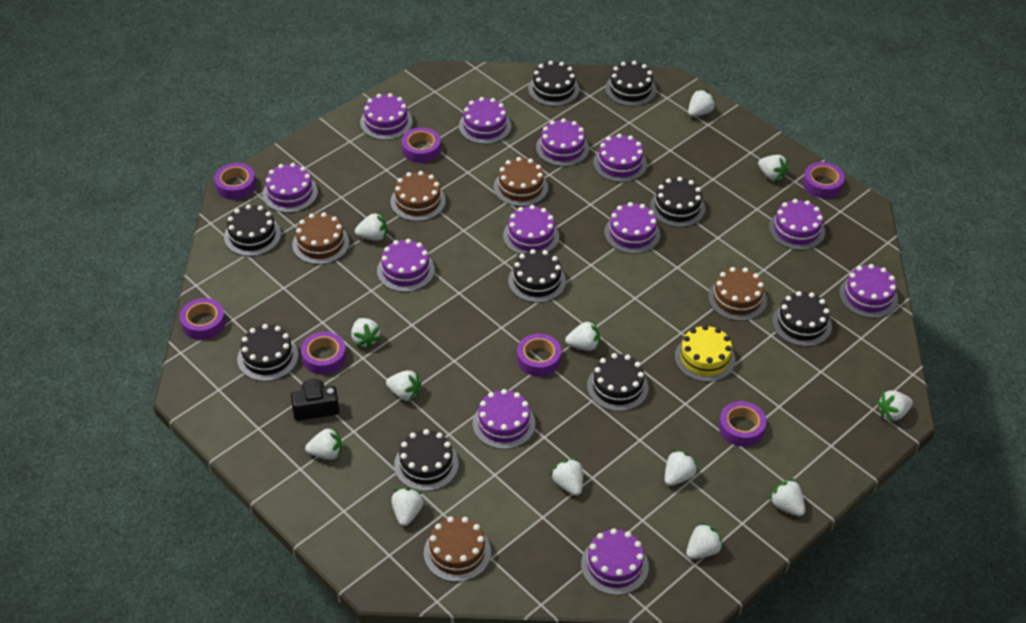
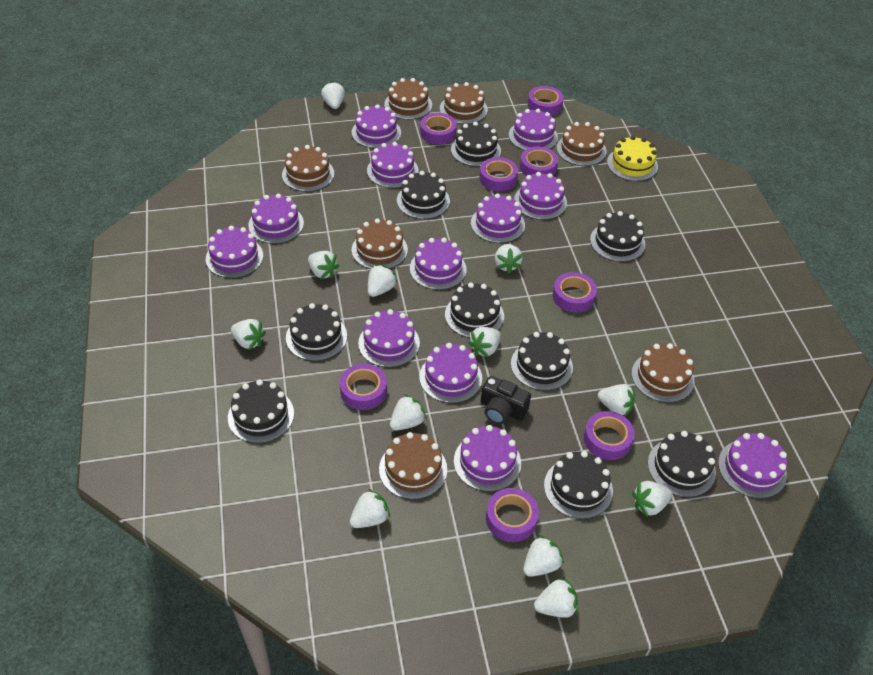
brown cake: [292,212,349,265] [390,171,446,221] [424,516,491,582] [494,157,548,207] [708,267,767,321] = 5 -> [282,145,334,192] [352,218,408,269] [379,432,447,499] [384,78,432,120] [440,82,488,124] [556,122,607,166] [632,343,695,403] = 7
purple tape: [180,298,226,340] [215,163,256,200] [301,332,346,375] [402,127,441,163] [517,333,561,377] [719,401,767,447] [803,162,845,199] = 7 -> [340,364,387,410] [420,113,457,144] [480,157,518,191] [486,488,539,542] [520,147,558,176] [528,86,564,116] [552,272,597,313] [584,411,635,460] = 8
white strawberry: [305,427,342,460] [351,318,381,349] [355,213,387,241] [386,370,421,401] [391,488,424,526] [551,458,583,496] [565,320,600,351] [665,449,698,486] [686,522,723,559] [688,89,716,117] [758,155,789,181] [769,479,805,516] [877,390,913,422] = 13 -> [231,319,266,350] [308,251,339,279] [321,81,345,109] [350,489,390,528] [368,264,397,297] [390,394,427,431] [468,327,501,357] [495,244,523,274] [523,535,564,577] [534,578,578,618] [598,384,635,416] [632,481,672,517] = 12

